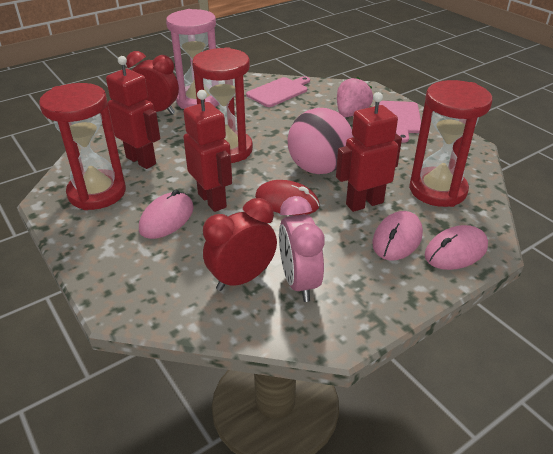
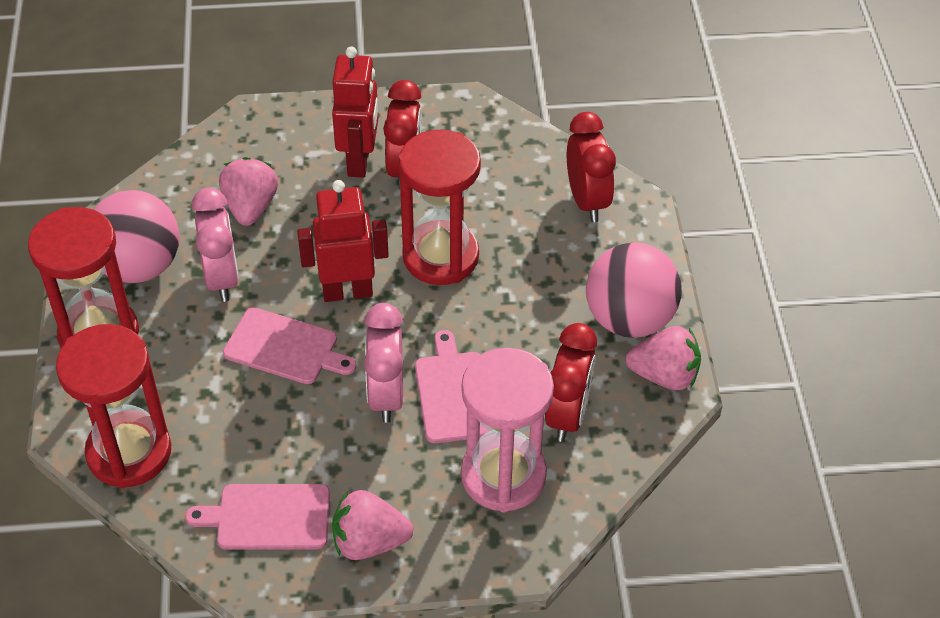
pink ball: [288,108,353,174] = 1 -> [93,190,180,283] [586,242,682,338] = 2
pink clock: [279,196,324,302] = 1 -> [191,188,239,302] [364,303,403,423] = 2
pink cutting board: [246,76,310,107] [379,101,421,143] = 2 -> [185,484,330,550] [223,307,356,384] [415,330,490,443] = 3
pink mouse: [139,190,194,239] [372,211,423,261] [425,225,488,270] = 3 -> none = 0
pink strawberry: [337,77,373,117] = 1 -> [219,157,278,226] [332,490,413,560] [625,326,701,390] = 3
red clock: [126,51,179,114] [203,198,277,291] = 2 -> [383,80,422,189] [545,323,597,442] [567,112,616,222] = 3
red mouse: [255,180,320,216] = 1 -> none = 0
red robot: [106,56,160,169] [183,90,232,212] [336,92,402,212] = 3 -> [297,180,389,302] [332,46,378,178] = 2

